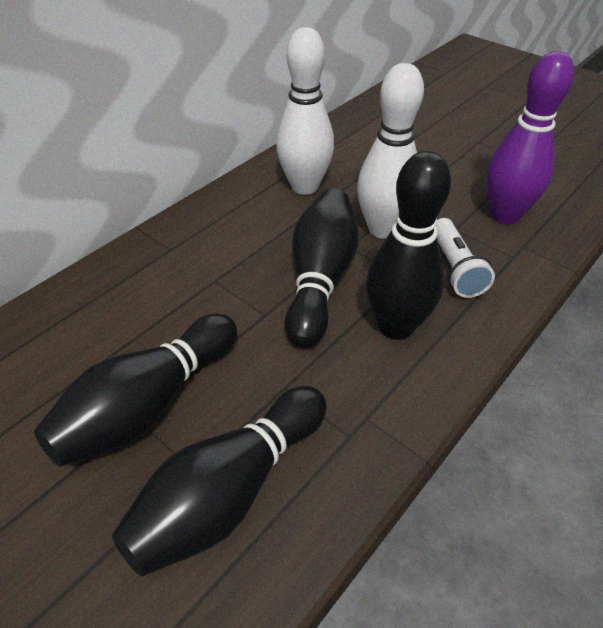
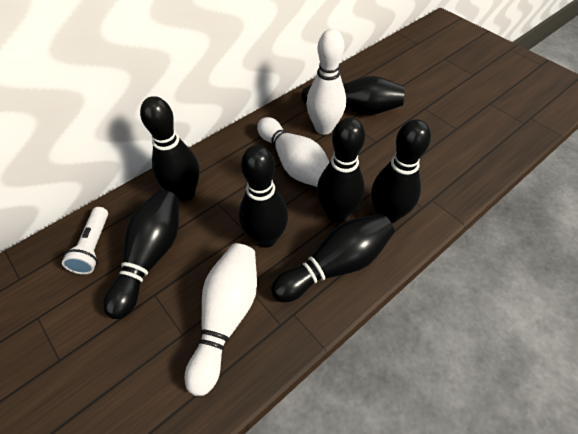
black bowling pin: [34,313,237,467] [112,386,327,577] [285,189,359,348] [366,151,451,340] = 4 -> [103,189,179,319] [140,96,200,201] [239,145,288,248] [271,214,395,302] [301,76,405,115] [317,118,365,222] [371,119,431,223] = 7
purple bowling pin: [486,51,574,224] = 1 -> none = 0
white bowling pin: [276,27,334,195] [357,63,424,239] = 2 -> [185,243,257,396] [257,117,329,187] [306,29,346,135] = 3

